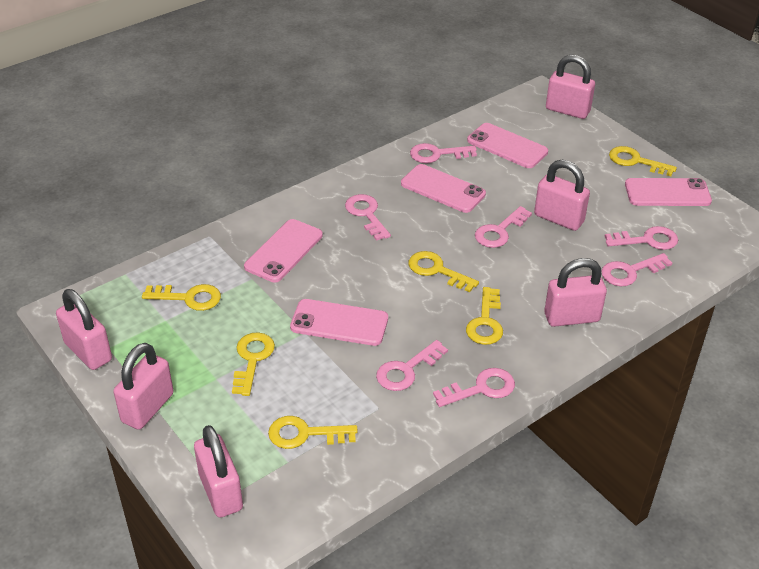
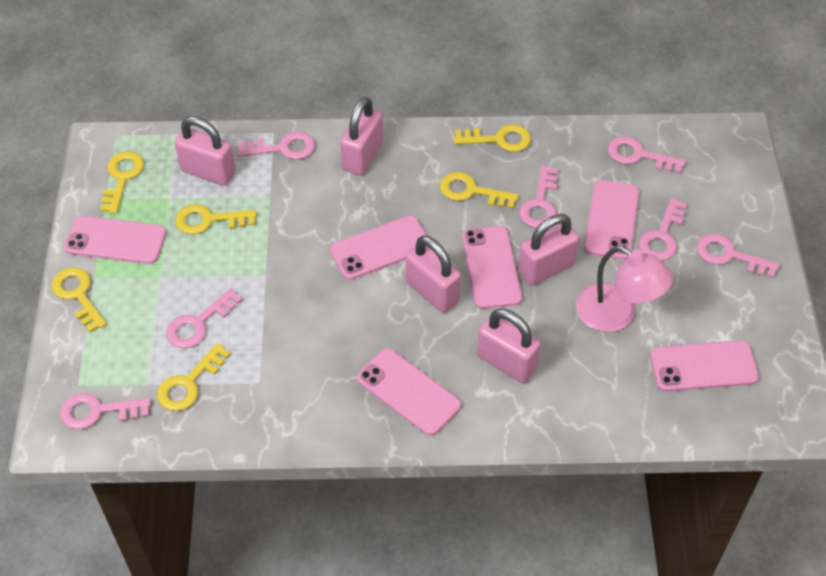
pink lamp: none = 0 -> [576,246,673,332] = 1
pink padlock: [56,289,112,370] [113,343,174,430] [194,425,243,518] [534,160,590,231] [544,258,607,327] [546,55,595,119] = 6 -> [175,116,236,186] [340,97,383,175] [405,235,461,313] [477,309,541,383] [518,214,579,286] = 5
pink phone: [244,219,323,282] [290,299,388,346] [401,164,486,213] [467,123,548,168] [625,178,712,206] = 5 -> [64,216,166,264] [330,215,427,280] [357,348,461,436] [462,226,522,309] [584,180,639,260] [650,340,759,392] = 6

